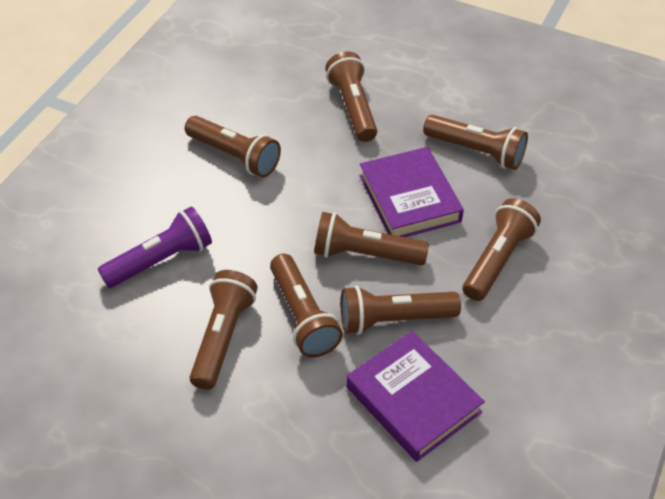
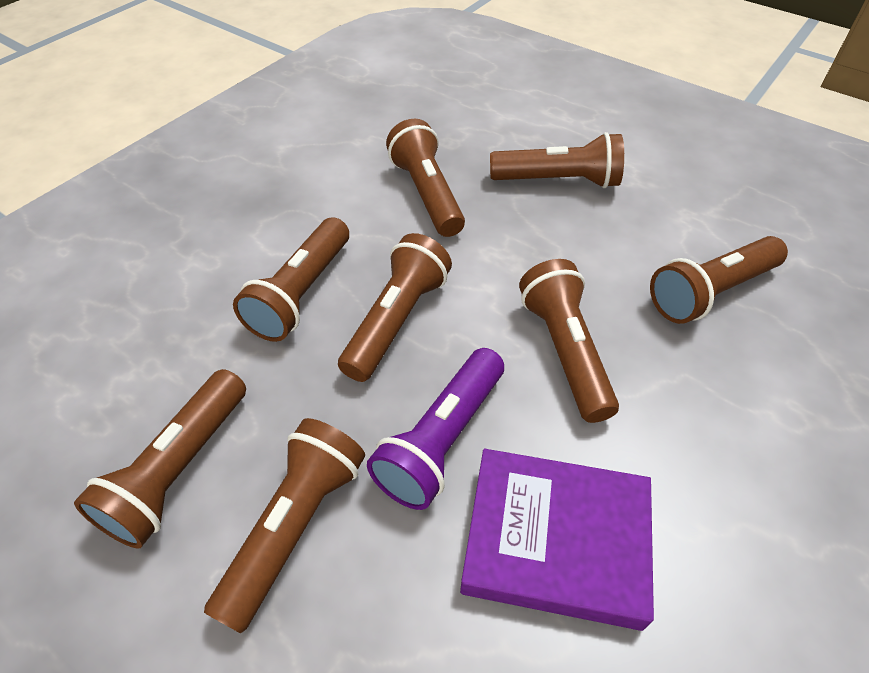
purple book: [346,331,485,462] [360,147,464,237] = 2 -> [460,449,654,631] = 1

